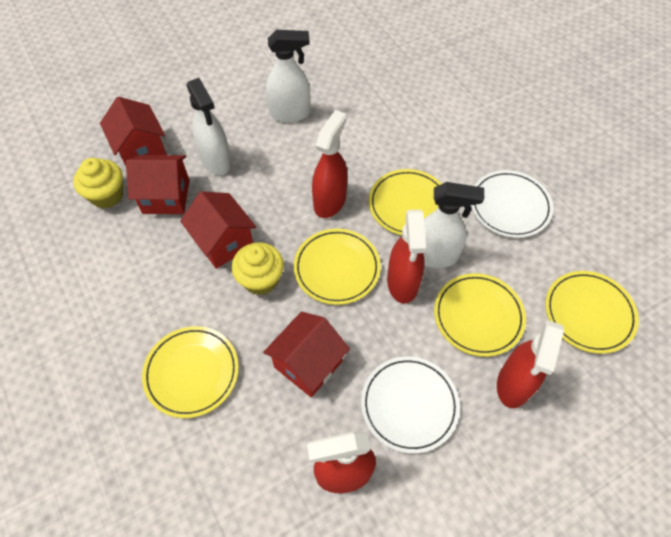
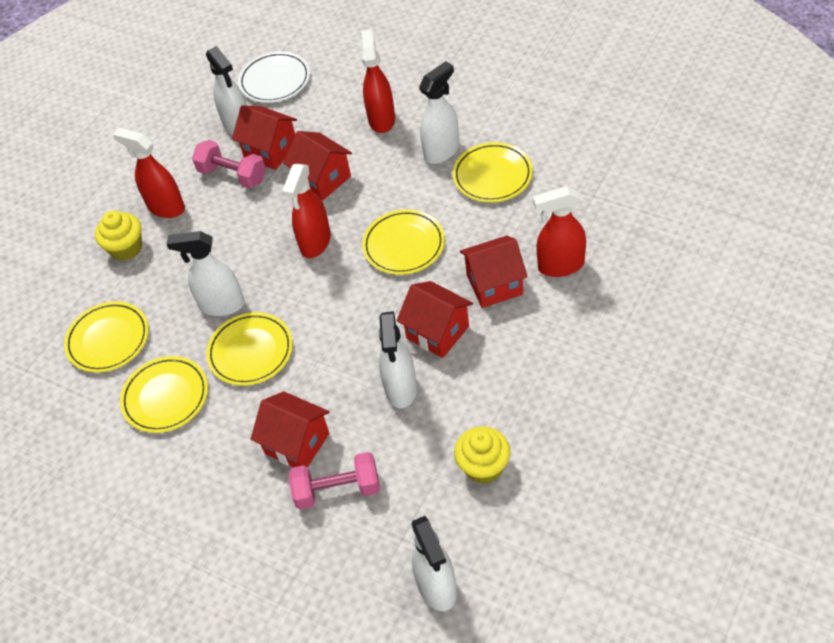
pink dumbbell: none = 0 -> [192,140,266,189] [289,452,380,509] = 2
red house: [100,97,167,166] [126,155,189,214] [180,191,256,269] [263,312,350,397] = 4 -> [232,105,297,170] [251,391,329,467] [283,131,352,201] [397,281,473,358] [460,236,528,308] = 5
white plate: [361,356,460,454] [471,170,553,238] = 2 -> [238,52,310,103] = 1
white spray bottle: [187,78,231,175] [266,30,310,122] [424,182,484,268] = 3 -> [167,231,245,316] [206,46,247,136] [378,311,417,408] [412,516,457,611] [419,61,459,164] = 5

